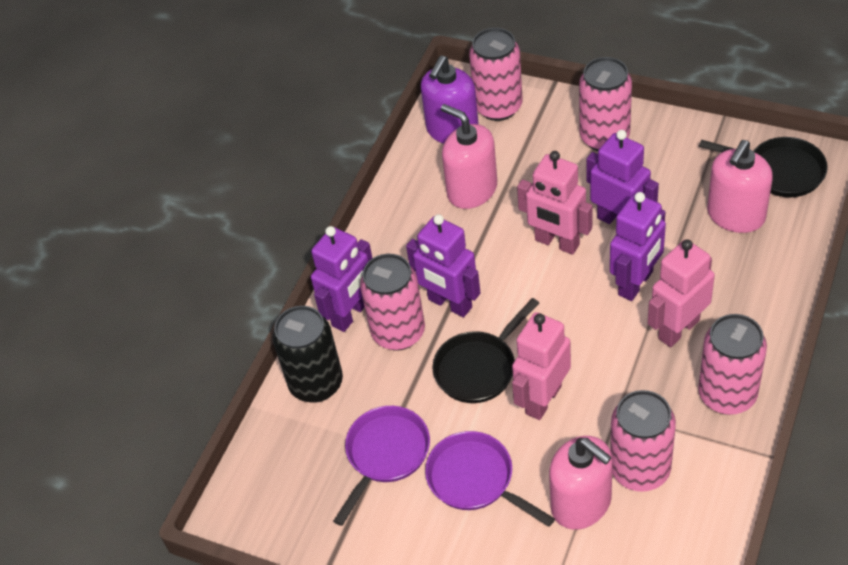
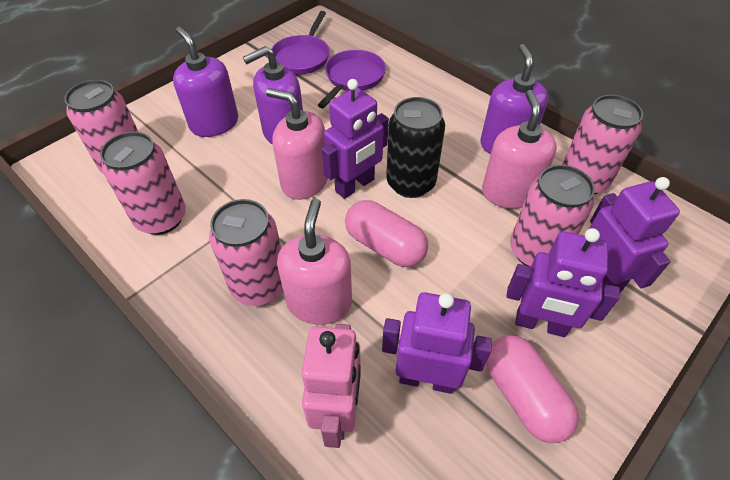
black pan: [432,298,539,403] [699,137,828,197] = 2 -> none = 0
pink capsule: none = 0 -> [345,200,428,267] [486,335,579,443] = 2
pink robot: [512,312,571,420] [517,151,592,255] [648,239,715,347] = 3 -> [302,324,361,448] = 1
purple soap dispenser: [421,56,479,144] = 1 -> [173,27,238,137] [243,46,303,145] [480,44,548,154] = 3

